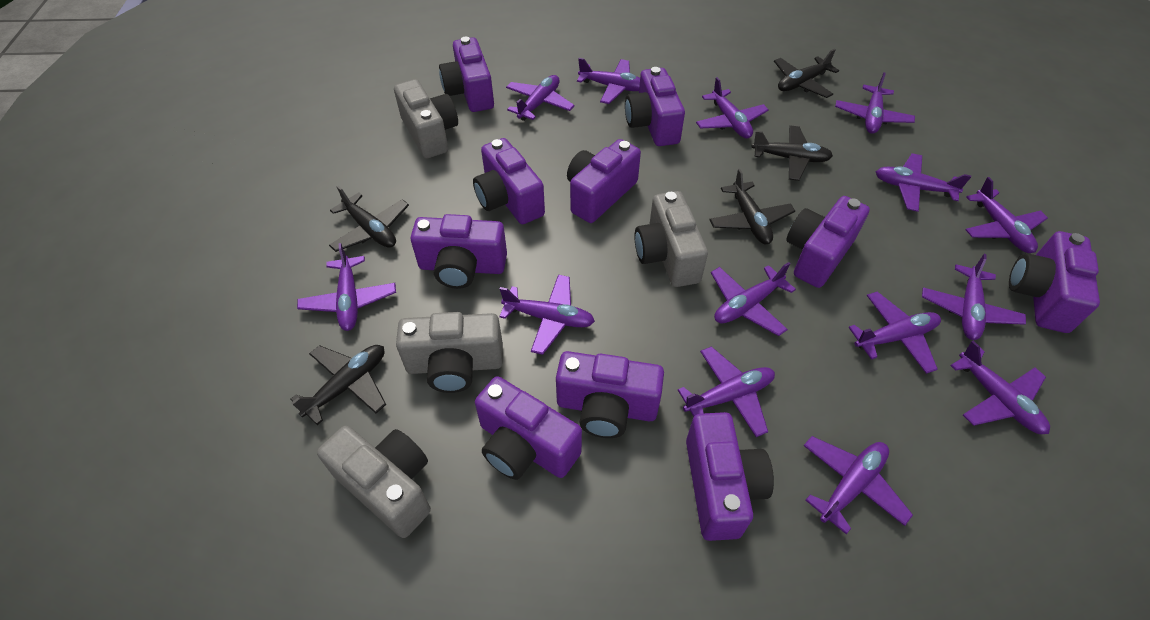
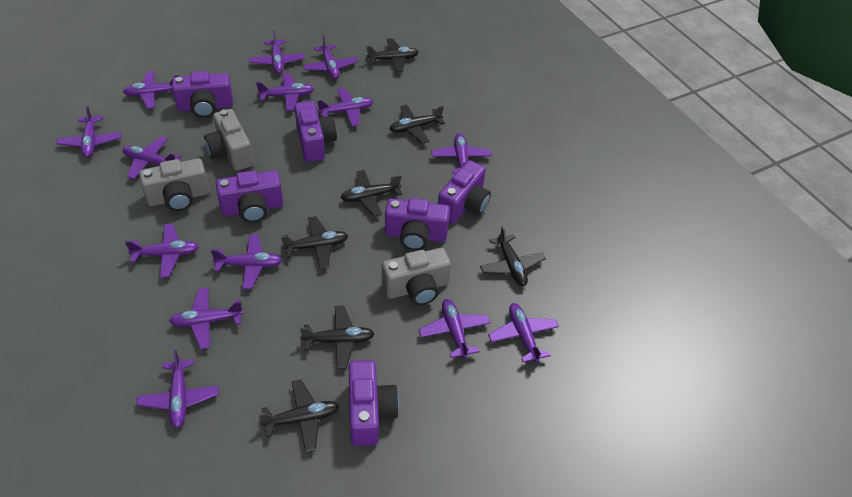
black plane: [291,345,386,425] [329,186,409,252] [709,169,795,244] [751,125,833,181] [774,49,839,98] = 5 -> [259,379,339,452] [281,216,348,269] [300,306,375,369] [340,170,402,216] [367,38,419,72] [390,105,445,144] [480,226,546,286] = 7
grey camera: [317,426,431,538] [394,79,458,159] [396,312,503,393] [634,191,708,287] = 4 -> [139,158,210,211] [204,109,254,171] [382,248,451,305] = 3
purple camera: [411,214,507,289] [439,37,494,112] [473,138,545,224] [475,376,582,480] [556,351,664,438] [567,139,641,223] [625,67,685,146] [686,412,774,541] [786,196,870,288] [1009,231,1100,333] = 10 -> [172,71,233,118] [216,170,283,223] [294,101,337,162] [349,360,399,446] [385,198,450,250] [438,160,491,224] = 6

